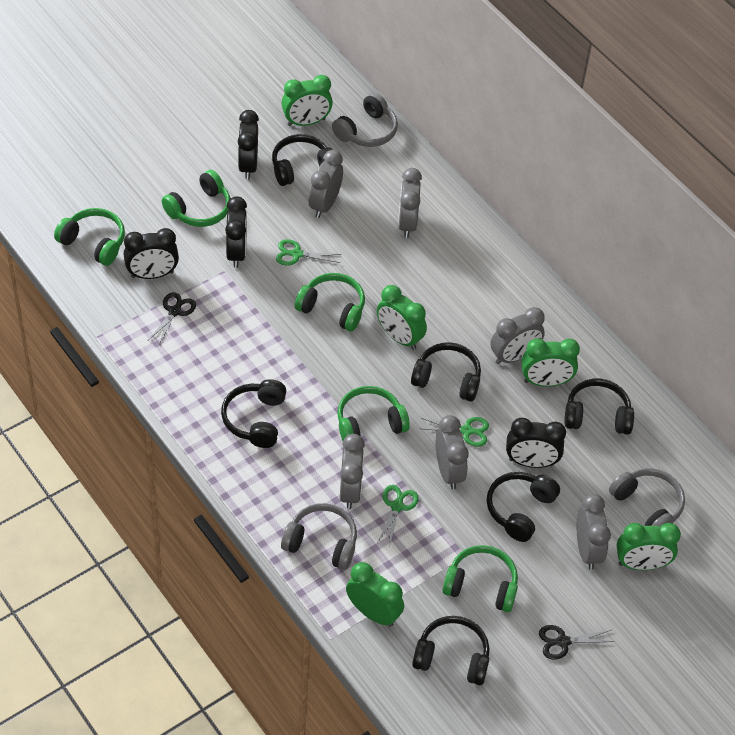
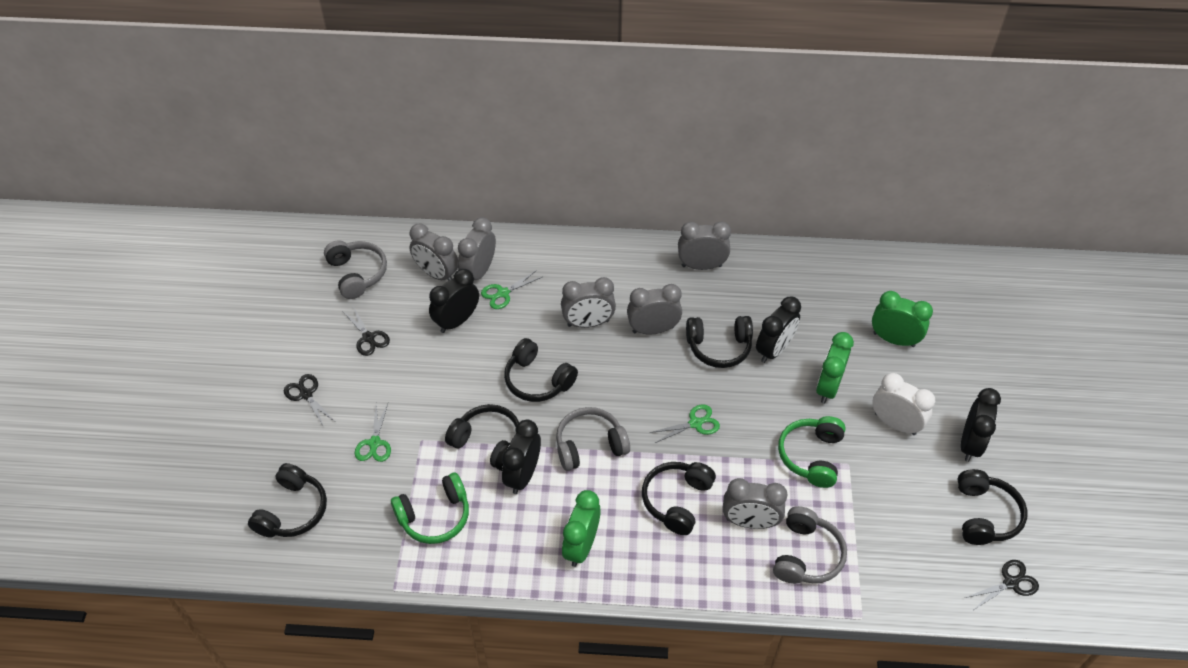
black scissors: [149,292,196,346] [539,625,615,660] = 2 -> [284,374,334,427] [344,306,390,356] [965,560,1039,609] = 3
green clock: [281,75,333,126] [346,562,404,627] [377,285,427,350] [521,338,580,387] [617,523,681,570] = 5 -> [562,490,601,567] [816,332,854,404] [872,291,933,347] = 3
green headphones: [54,208,125,266] [162,170,230,227] [295,273,365,331] [337,386,410,441] [443,545,518,612] = 5 -> [391,472,469,544] [778,416,846,488] = 2
white clock: none = 0 -> [872,373,935,435] = 1

